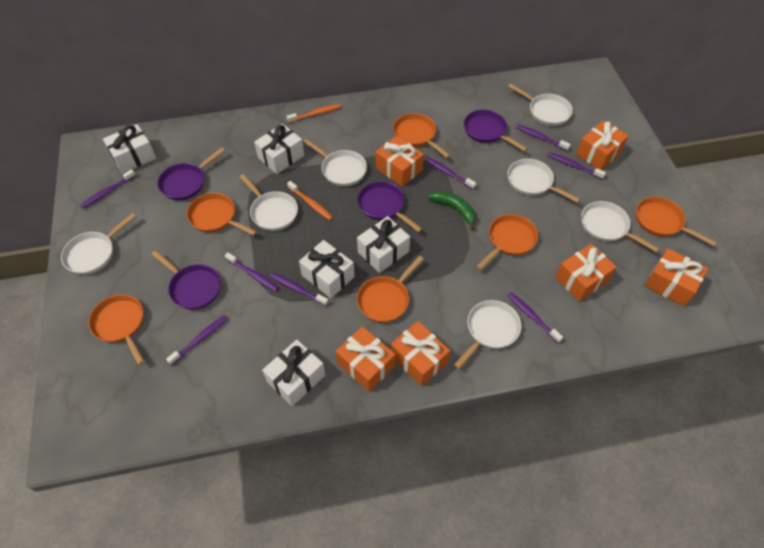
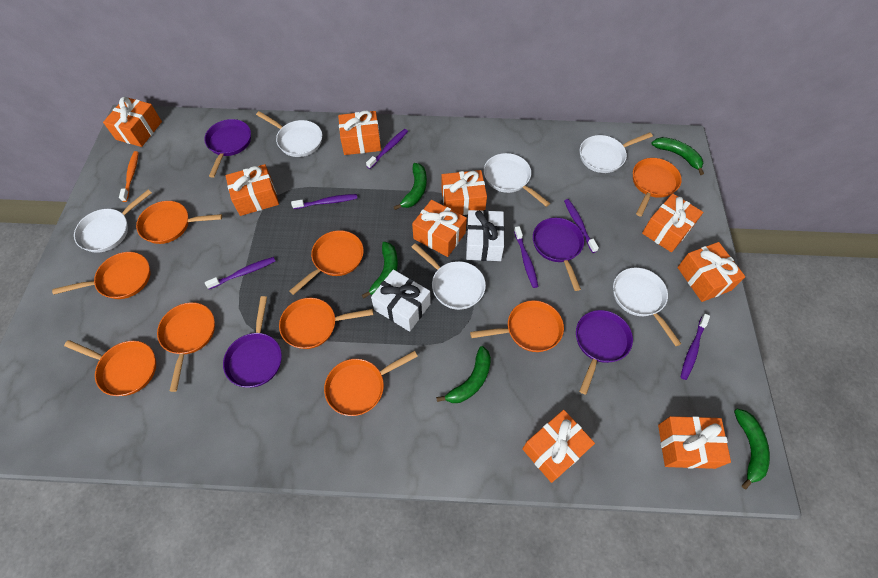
green banana: [428,191,475,230] = 1 -> [362,242,398,298] [394,163,427,210] [436,346,491,403] [652,137,704,175] [734,409,770,489] = 5
orange gift: [336,326,395,392] [375,136,424,187] [391,321,450,386] [555,244,617,301] [576,120,629,170] [645,248,708,307] = 6 -> [103,97,162,147] [225,164,279,216] [338,110,381,155] [412,200,467,257] [441,170,487,215] [522,410,595,483] [642,194,703,253] [658,416,731,469] [677,242,745,302] = 9
orange pan: [88,294,145,365] [187,193,257,236] [357,256,424,323] [393,113,450,158] [476,214,538,270] [636,196,717,246] = 6 -> [52,252,150,299] [64,340,156,396] [136,201,222,244] [157,302,215,392] [279,298,373,349] [289,230,364,295] [324,351,418,416] [470,300,564,352] [633,158,682,216] = 9
orange toothbrush: [287,104,341,123] [287,181,333,220] = 2 -> [119,151,139,202] = 1
purple toothbrush: [80,169,136,209] [166,315,228,365] [225,252,279,292] [270,272,329,306] [425,157,476,189] [507,292,563,343] [516,124,571,151] [547,152,606,179] = 8 -> [205,257,275,289] [291,194,358,209] [366,129,408,169] [514,226,538,288] [564,199,599,253] [681,314,710,380] = 6
white gift: [103,124,156,173] [254,124,304,174] [262,339,325,406] [299,240,355,298] [357,216,410,273] = 5 -> [371,269,431,332] [466,210,504,261] = 2
white pan: [61,213,136,275] [240,174,298,231] [303,139,367,186] [454,300,521,369] [508,83,573,126] [508,159,580,203] [581,201,660,252] = 7 -> [74,190,152,253] [256,111,322,157] [412,243,486,310] [484,153,550,207] [580,132,653,173] [613,268,681,346] = 6

